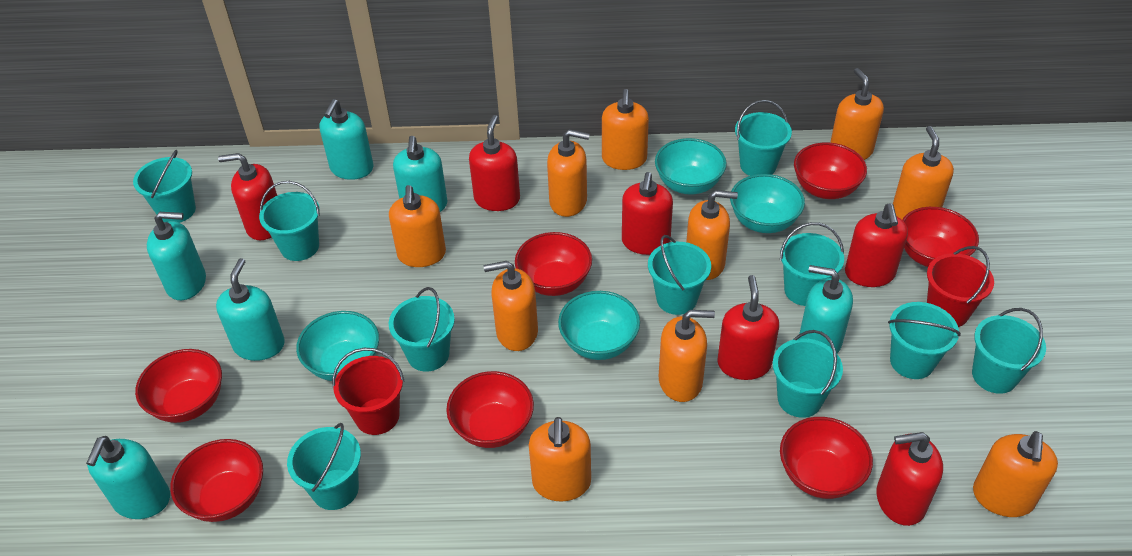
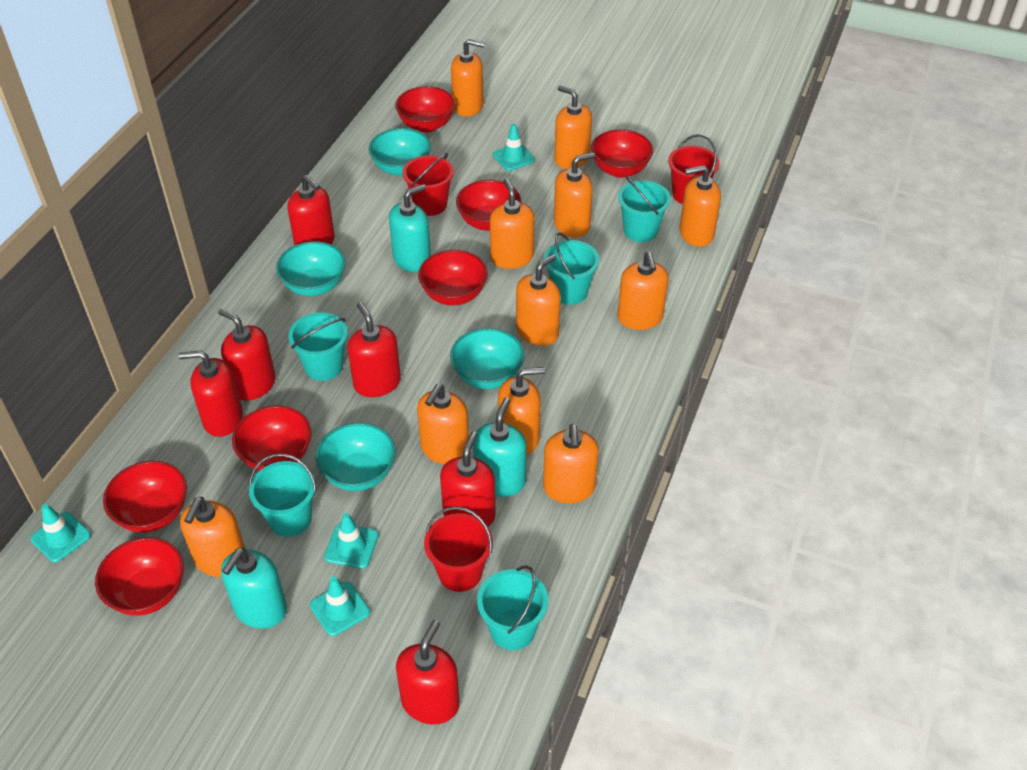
orange soap dispenser: [389,185,446,267] [484,261,538,351] [529,417,591,501] [547,129,590,217] [602,89,649,170] [659,310,715,402] [686,190,738,280] [830,68,884,160] [893,126,954,219] [973,431,1058,517] = 10 -> [180,497,245,577] [417,384,469,464] [451,39,485,117] [490,178,535,269] [498,367,545,455] [516,254,561,346] [543,424,599,503] [554,85,592,169] [554,152,595,238] [618,252,668,330] [679,165,721,247] = 11
red bucket: [332,348,404,435] [927,246,994,327] = 2 -> [402,153,454,216] [424,506,493,592] [668,134,719,204] = 3
turquoise bucket: [133,150,196,223] [259,181,320,261] [287,423,361,510] [389,287,455,372] [648,235,711,315] [735,100,792,176] [772,330,843,418] [780,222,844,306] [888,302,961,379] [972,308,1046,394] = 10 -> [249,453,317,537] [288,312,348,381] [477,565,548,650] [544,232,599,305] [618,176,671,242] = 5
turquoise soap dispenser: [86,436,170,519] [147,212,206,300] [216,258,285,361] [320,99,373,180] [393,136,448,212] [799,265,853,353] = 6 -> [221,548,287,629] [389,184,431,272] [473,397,526,497] = 3
turquoise traffic cone: none = 0 -> [30,504,91,563] [310,576,370,636] [324,513,378,569] [493,123,535,171] = 4

